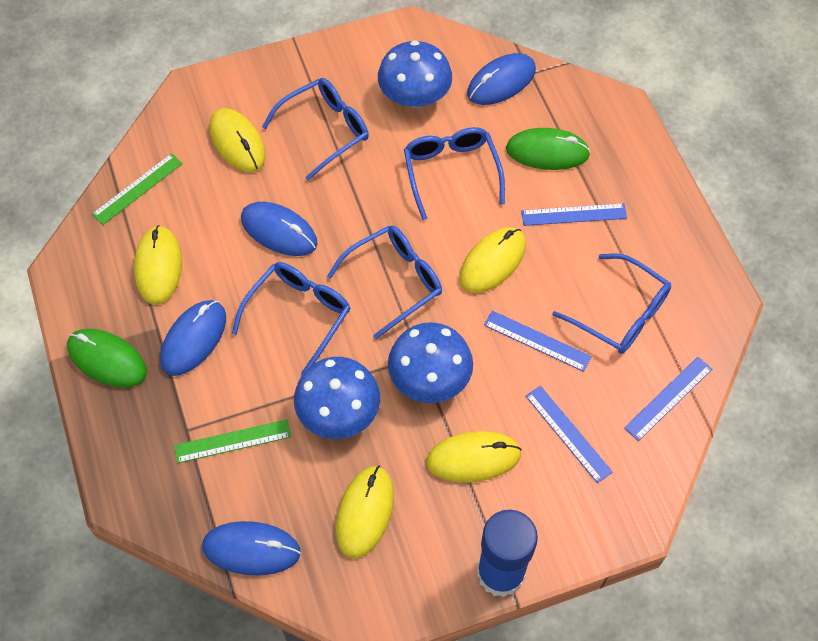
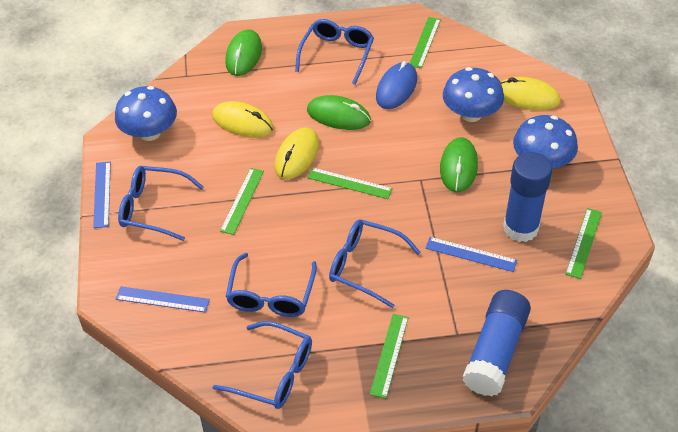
blue glue stick: [477,510,538,597] = 1 -> [463,290,531,396] [503,152,552,242] = 2
blue mouse: [160,300,226,376] [202,521,301,576] [241,202,318,256] [467,53,536,105] = 4 -> [376,61,417,109] = 1
blue ruler: [484,311,592,372] [521,203,627,226] [526,386,613,483] [624,357,712,441] = 4 -> [93,162,111,228] [116,286,210,313] [425,237,517,272] = 3
green mouse: [67,329,147,388] [506,128,590,170] = 2 -> [225,29,262,76] [307,95,371,130] [440,137,478,192] = 3
green ruler: [92,153,183,225] [174,420,291,463] = 2 -> [220,168,264,235] [307,167,393,199] [370,314,409,398] [410,17,441,69] [566,208,602,279] = 5
yellow mouse: [134,225,182,305] [210,108,266,172] [336,466,394,558] [426,431,522,483] [459,227,526,293] = 5 -> [212,101,274,138] [275,128,319,179] [501,77,561,110] = 3

